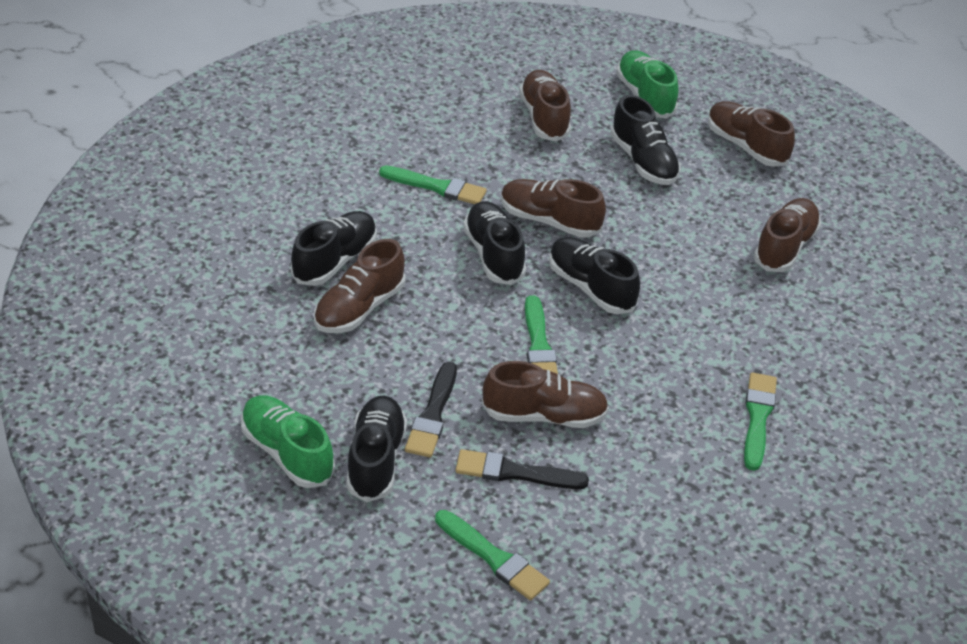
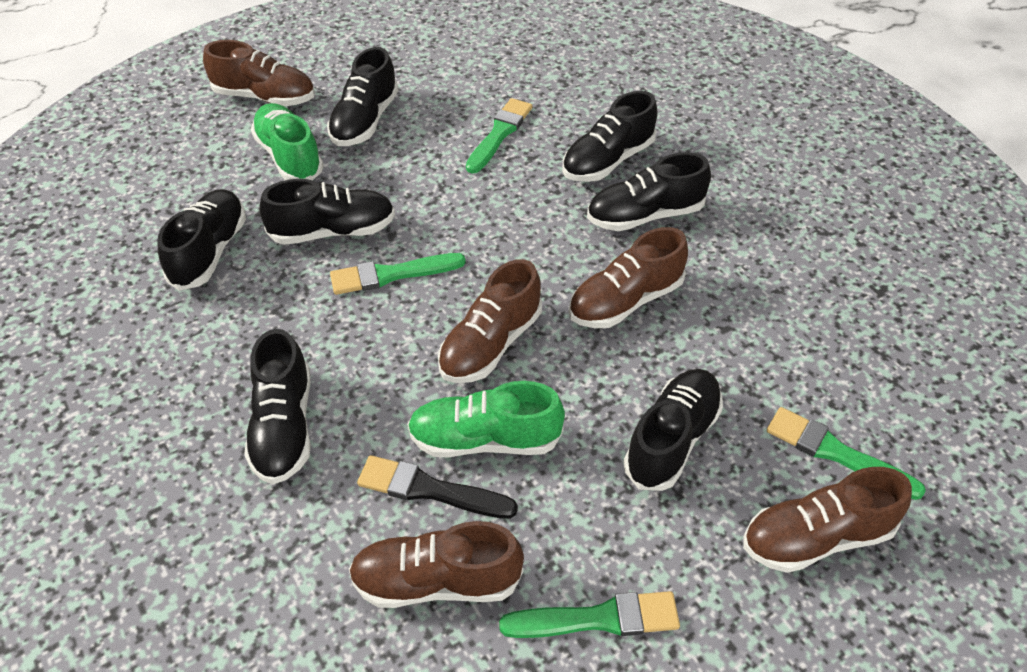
black brush: [405,362,457,457] [456,449,589,489] = 2 -> [357,455,518,519] = 1
black shoe: [291,211,377,286] [346,396,407,502] [463,201,526,285] [549,237,640,314] [611,95,681,185] = 5 -> [157,189,246,291] [244,329,311,484] [259,179,395,245] [327,47,399,146] [562,91,657,182] [587,152,711,231] [623,369,723,491] = 7
brown shoe: [314,239,405,333] [482,361,609,428] [501,179,606,238] [519,70,571,141] [708,101,795,167] [754,198,821,272] = 6 -> [203,40,315,106] [349,521,524,608] [438,259,542,383] [569,227,688,328] [743,467,912,573] = 5

